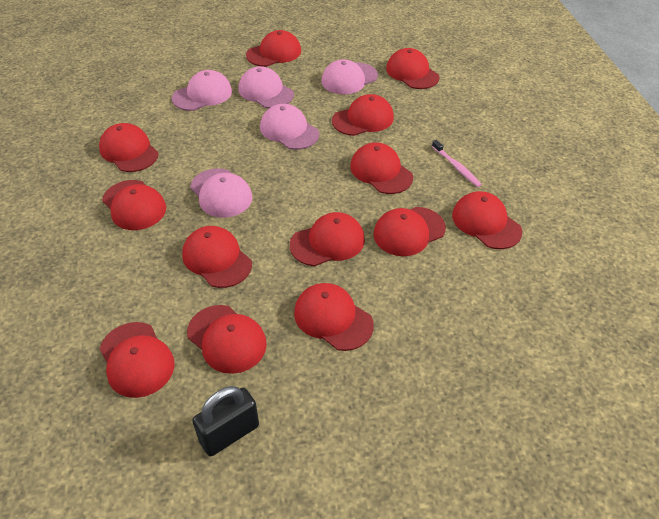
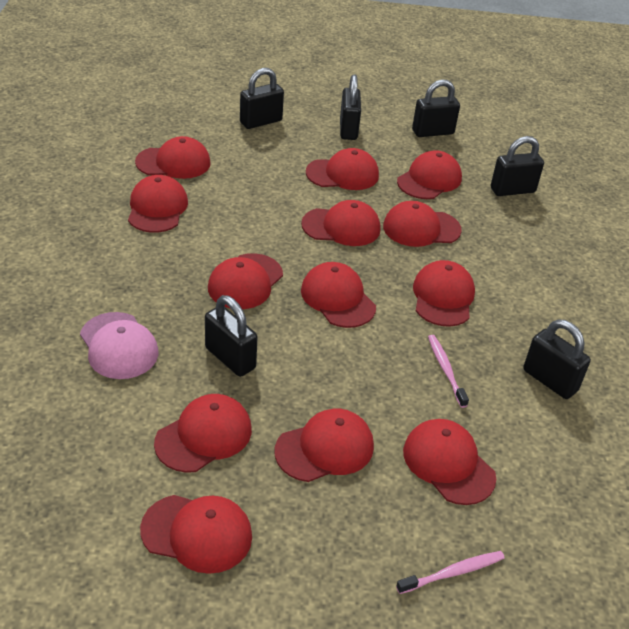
black padlock: [192,386,259,456] = 1 -> [205,295,257,377] [240,68,284,129] [340,75,361,140] [412,79,460,137] [491,136,544,196] [523,320,591,399] = 6
pink cap: [172,70,232,111] [190,168,253,218] [239,66,294,108] [260,104,319,150] [321,59,378,94] = 5 -> [80,312,158,379] = 1
pink toothbrush: [432,140,482,187] = 1 -> [396,551,505,594] [428,335,469,408] = 2

